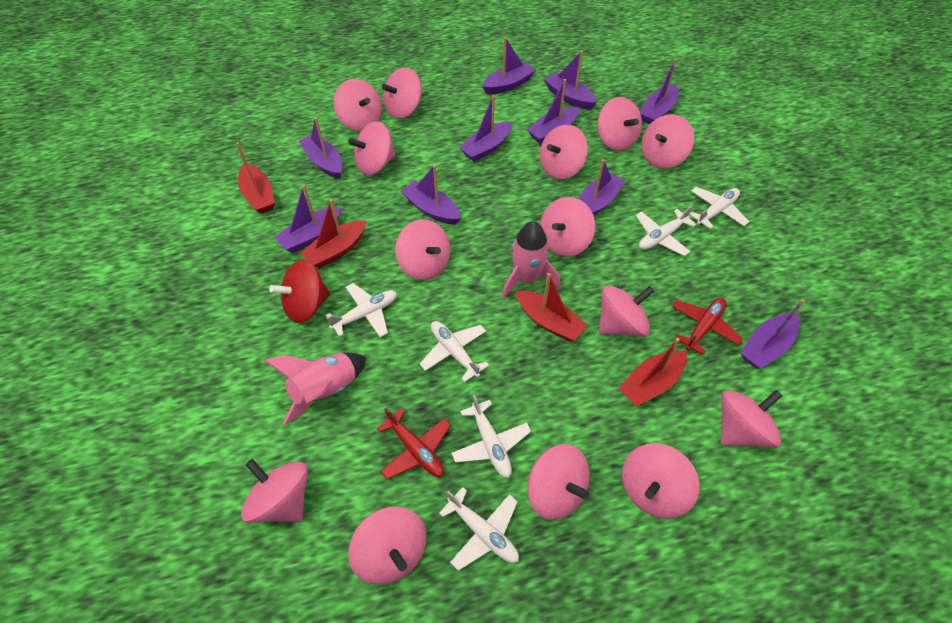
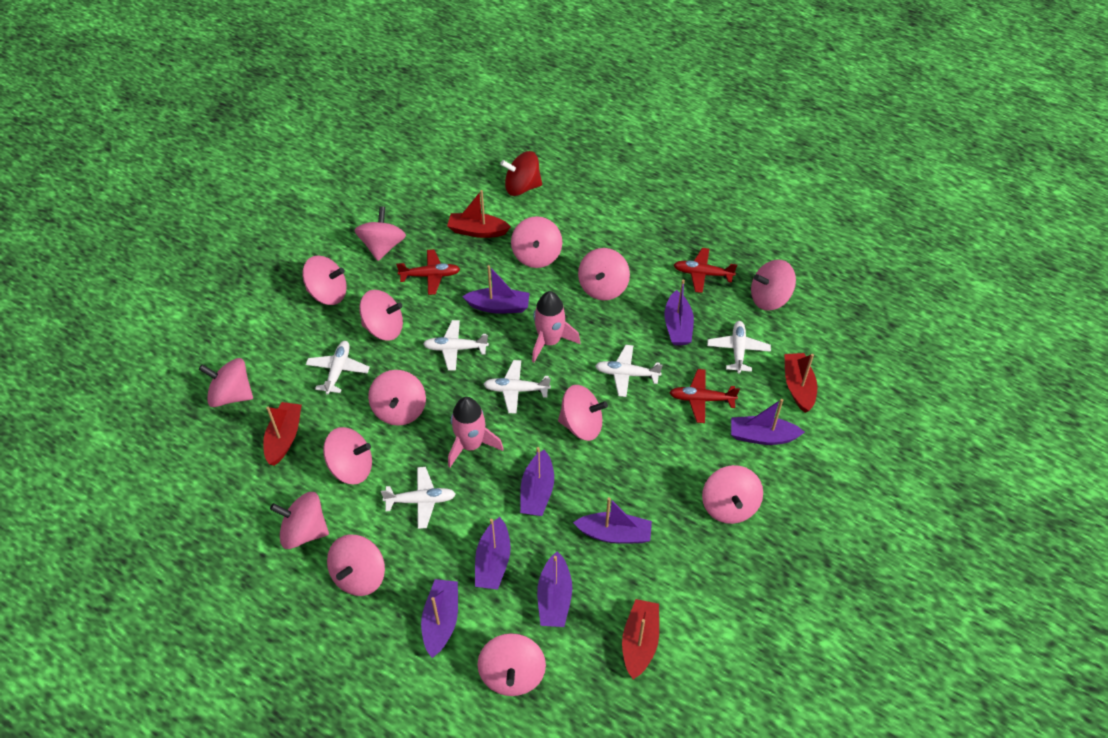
purple boat: [274,185,342,253] [299,117,343,179] [401,165,461,225] [459,95,512,162] [482,37,536,95] [527,79,579,144] [544,51,597,110] [579,159,625,215] [640,58,679,124] [741,299,805,369] = 10 -> [421,579,458,658] [462,265,530,314] [475,517,511,590] [520,447,554,516] [537,551,572,627] [573,497,652,544] [664,279,694,345] [731,399,805,445] = 8
red plane: [377,408,451,479] [672,298,743,355] = 2 -> [396,249,460,295] [669,369,740,423] [674,248,737,293] = 3

